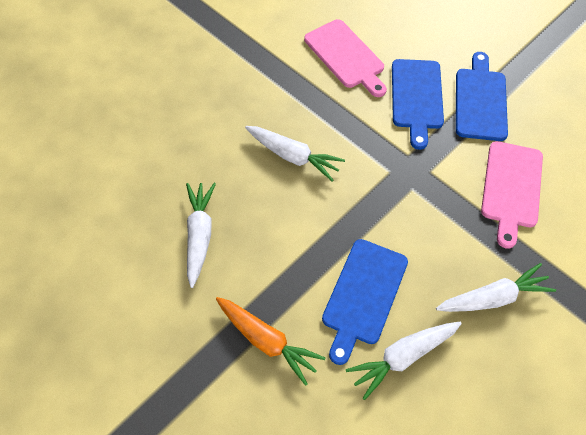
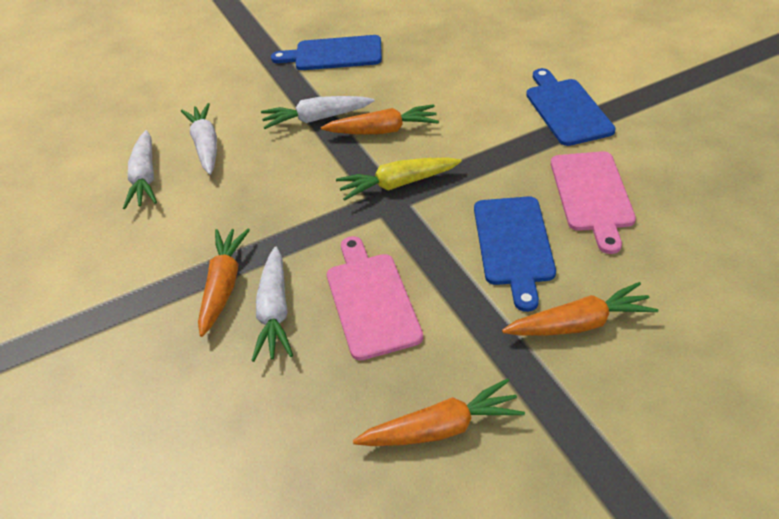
orange carrot: [216,297,325,386] = 1 -> [198,229,250,337] [321,104,439,134] [353,378,525,446] [502,282,658,336] = 4
yellow carrot: none = 0 -> [336,158,462,201] = 1

